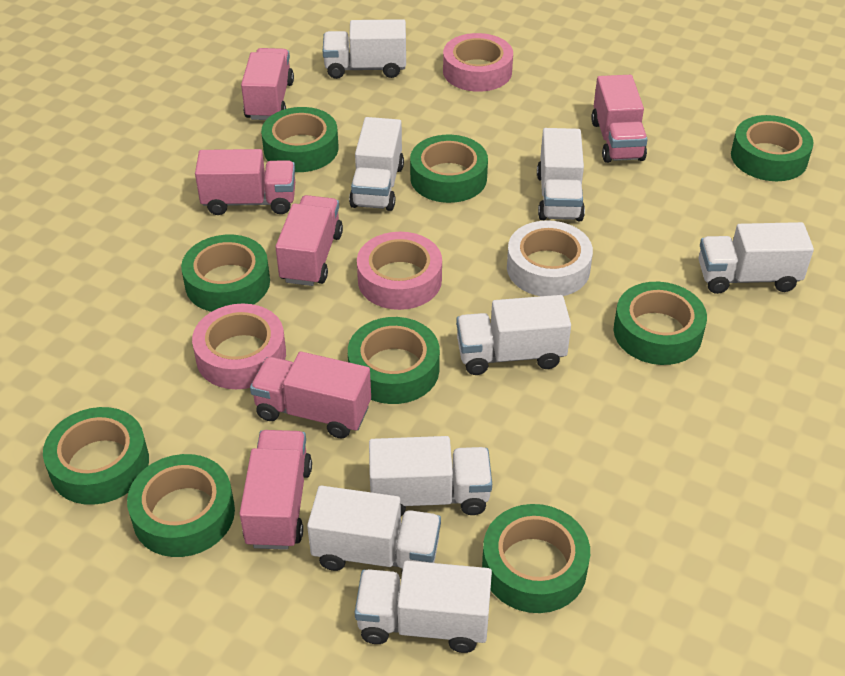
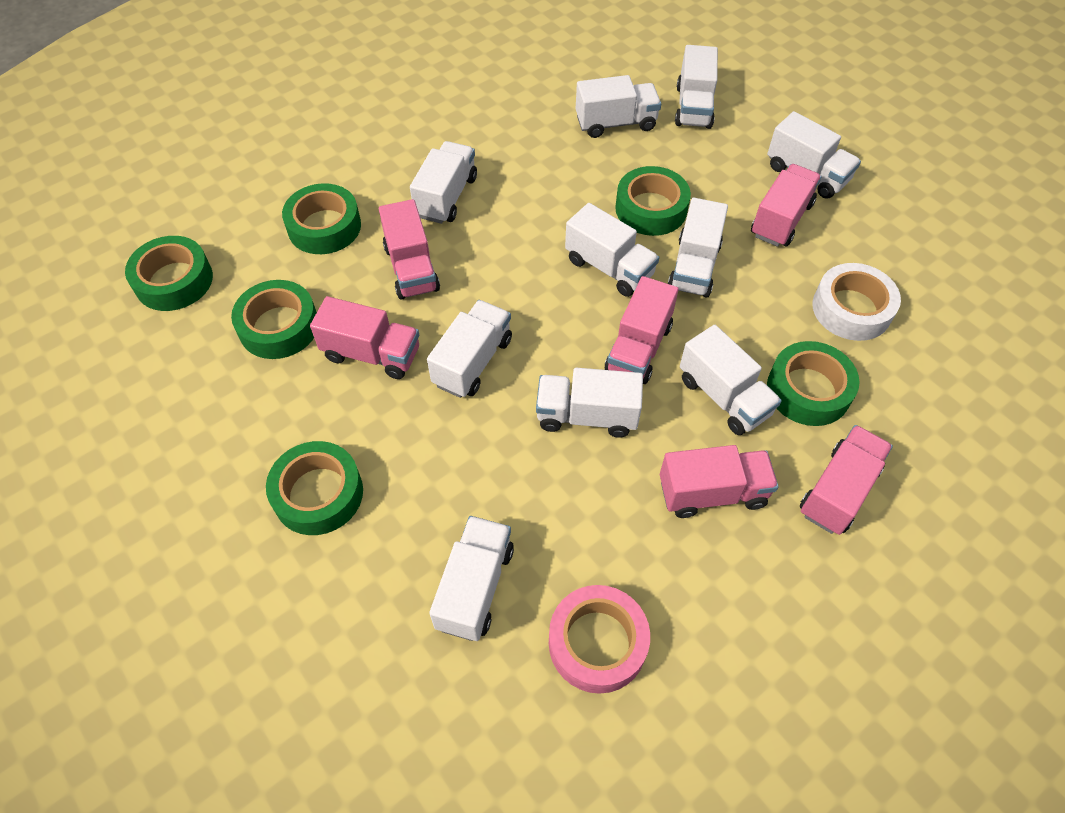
green tape: [43,407,149,505] [127,454,235,557] [181,235,270,312] [261,107,338,172] [348,317,440,404] [410,135,488,203] [482,504,590,613] [614,282,707,365] [731,115,814,181] = 9 -> [125,236,213,311] [231,280,317,359] [266,441,363,535] [282,183,361,254] [615,166,691,236] [767,341,860,426] = 6
pink tape: [192,304,286,389] [357,232,442,310] [443,33,513,92] = 3 -> [549,585,650,694] = 1
white truck: [307,486,441,571] [323,19,406,79] [349,117,404,211] [355,561,492,653] [369,436,492,516] [456,295,571,375] [537,128,585,221] [699,222,814,294] = 8 -> [410,141,477,224] [427,300,512,398] [429,516,514,641] [536,368,643,438] [565,203,659,297] [576,75,661,138] [668,198,728,298] [675,45,718,129] [680,325,782,435] [767,111,861,199] = 10

